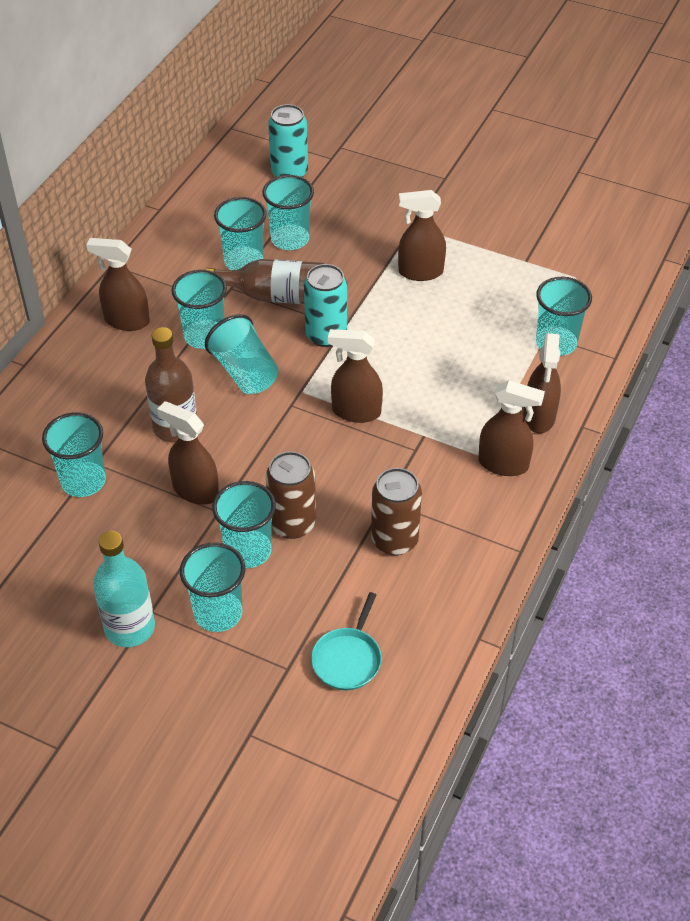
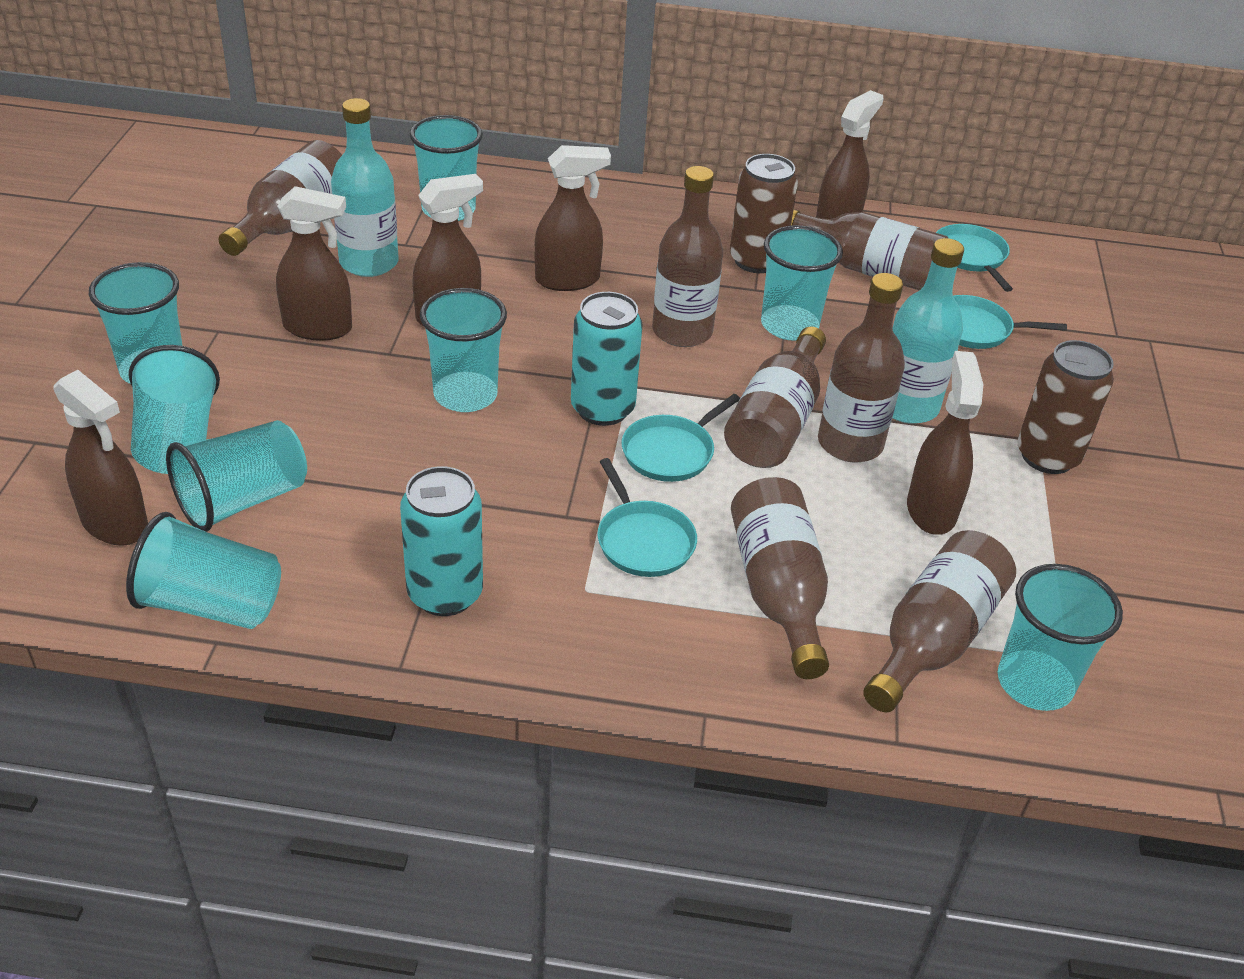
brown bottle: [145,327,197,443] [205,259,325,304] = 2 -> [219,140,342,256] [652,166,723,347] [724,327,826,468] [731,477,829,679] [791,209,948,290] [818,273,905,463] [863,530,1016,712] = 7
turquoise bottle: [93,531,155,647] = 1 -> [331,98,398,277] [892,238,964,424] = 2
turquoise pan: [311,592,382,690] = 1 -> [597,458,697,577] [622,394,740,482] [936,224,1013,292] [953,295,1067,349] = 4

